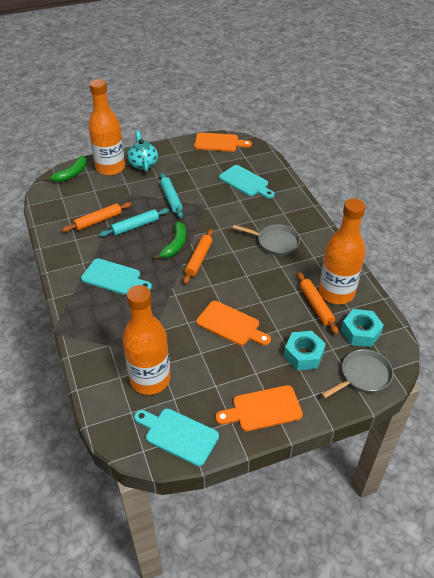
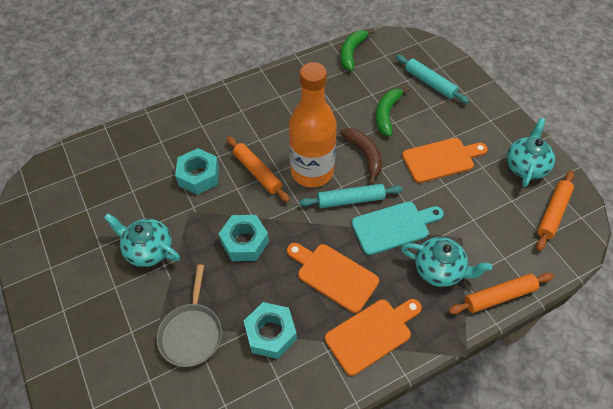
brown banana: none = 0 -> [340,128,382,185] = 1
grey pan: [233,225,300,255] [322,349,393,398] = 2 -> [156,264,222,367] = 1
orange bottle: [88,79,125,176] [122,285,171,395] [319,198,366,304] = 3 -> [289,62,337,187] = 1
turquoise cutting board: [81,258,152,294] [134,408,219,466] [219,165,275,199] = 3 -> [351,202,444,255] = 1
turquoise nut: [284,331,326,370] [341,309,384,347] = 2 -> [175,148,219,195] [218,215,269,261] [244,302,297,359] = 3
turquoise teapot: [127,130,158,172] = 1 -> [104,213,180,267] [401,237,492,287] [507,118,555,187] = 3

